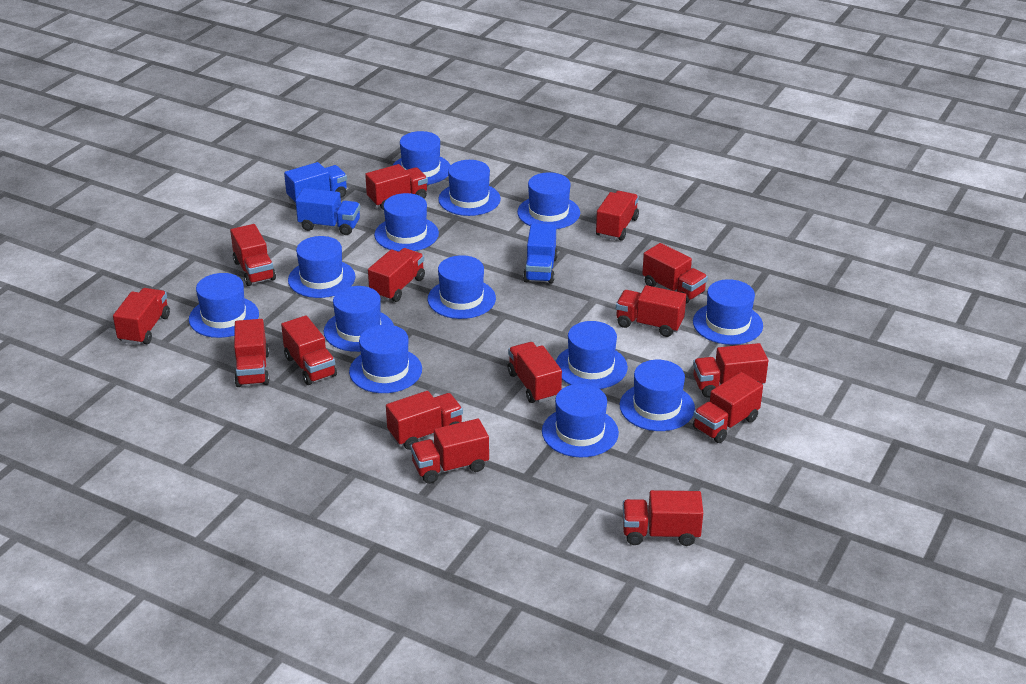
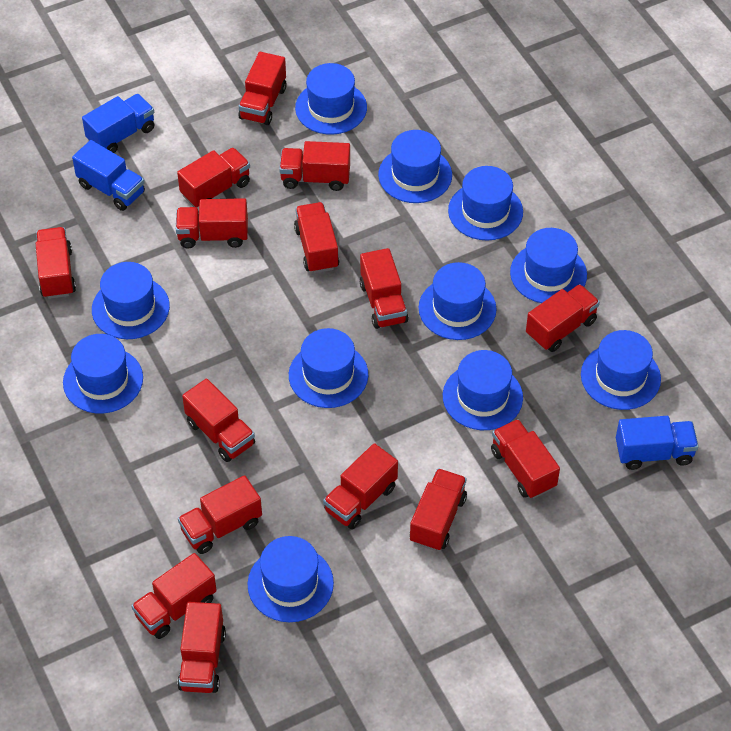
blue hat: [189,273,259,338] [288,236,355,298] [324,286,394,352] [349,325,422,393] [374,193,439,252] [392,131,451,185] [428,255,496,319] [438,160,501,216] [517,172,580,229] [542,384,619,457] [556,321,628,389] [620,360,695,431] [693,279,763,345] = 13 -> [63,334,143,413] [92,262,170,339] [247,536,334,622] [289,328,368,408] [295,63,367,135] [378,130,452,203] [418,262,497,340] [443,350,523,430] [448,166,523,241] [510,228,587,303] [581,330,661,410] = 11

